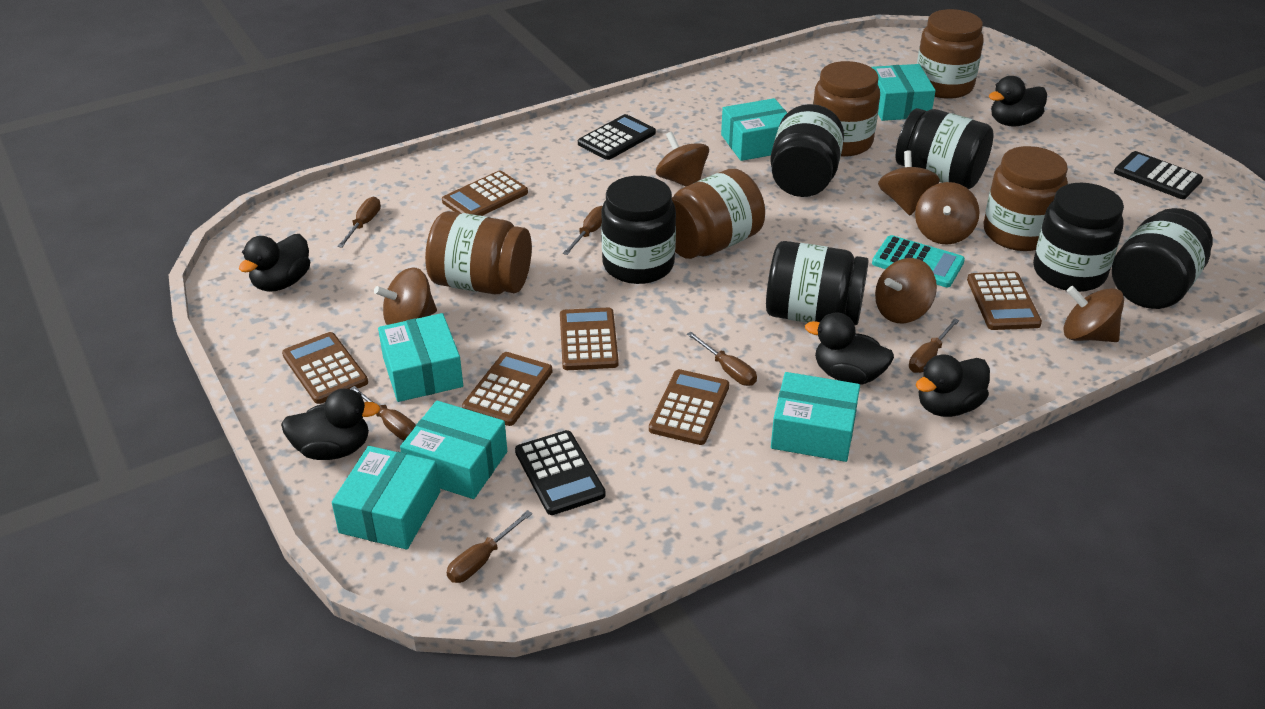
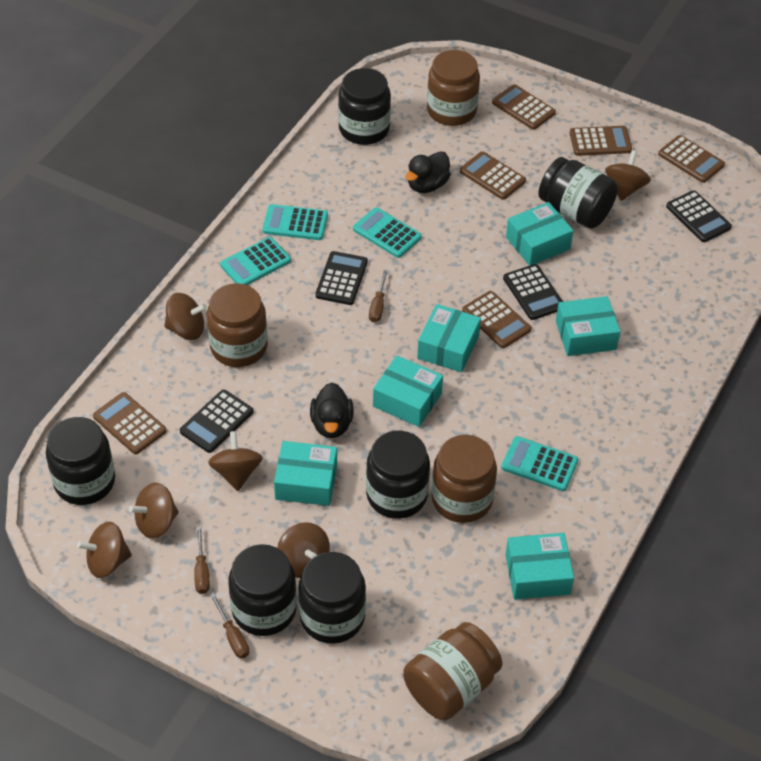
black calculator: [515,430,606,515] [578,114,656,160] [1114,151,1203,199] = 3 -> [180,390,253,453] [315,251,368,305] [503,264,563,320] [666,190,732,242] = 4
black duck: [239,234,310,292] [281,389,380,460] [805,312,894,384] [916,354,990,417] [989,76,1047,127] = 5 -> [310,382,354,438] [405,151,451,193] = 2
brown jar: [425,211,532,294] [672,169,765,259] [813,61,880,157] [917,9,984,99] [983,146,1068,251] = 5 -> [207,283,268,367] [403,622,502,720] [427,50,480,126] [431,435,497,523] = 4
brown screwdriver: [337,197,381,248] [350,386,416,441] [447,510,532,583] [563,206,602,255] [687,332,757,386] [909,318,959,373] = 6 -> [194,526,210,594] [210,593,249,658] [369,270,388,322] = 3
turquoise calculator: [872,235,965,287] = 1 -> [220,237,291,285] [263,204,328,240] [353,207,422,258] [501,436,578,491] = 4

